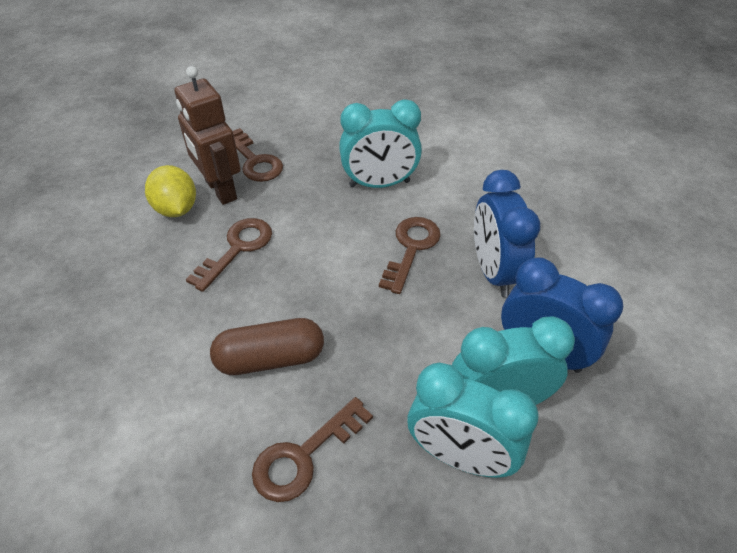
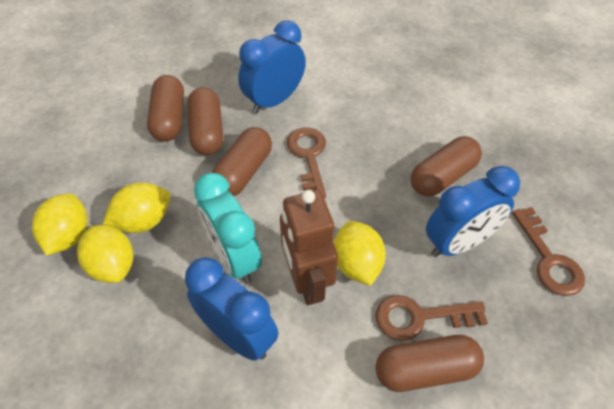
blue clock: [474,170,540,297] [501,257,623,373] = 2 -> [185,257,279,361] [238,20,306,114] [426,166,520,257] = 3
brown capsule: [210,318,324,375] = 1 -> [147,75,184,141] [187,87,223,155] [212,127,272,196] [375,335,484,392] [411,136,482,197] = 5
brown key: [186,218,272,292] [233,128,283,182] [252,397,373,502] [379,217,441,294] = 4 -> [287,127,326,198] [376,295,488,341] [512,207,585,296] = 3
turquoise clock: [339,99,422,188] [407,363,539,478] [452,317,575,405] = 3 -> [194,173,262,283] = 1
yellow lemon: [145,165,196,217] = 1 -> [32,194,88,255] [77,225,133,283] [103,183,171,233] [334,221,386,286] = 4

